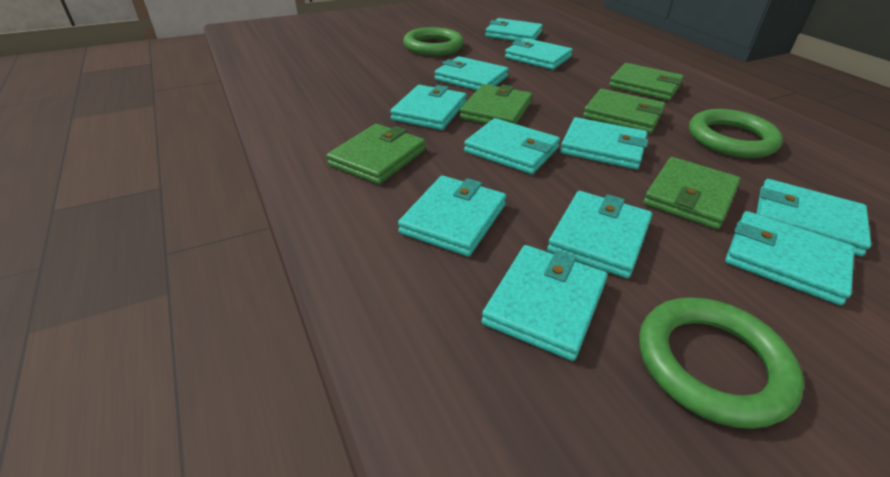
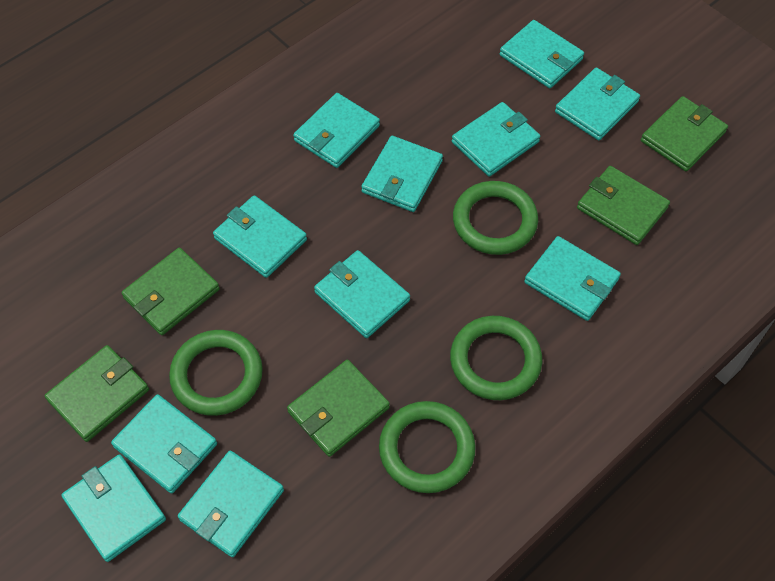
green ring: [403,27,464,56] [639,297,804,429] [689,109,783,158] = 3 -> [169,330,263,416] [379,401,476,493] [450,316,542,400] [453,181,538,255] = 4

